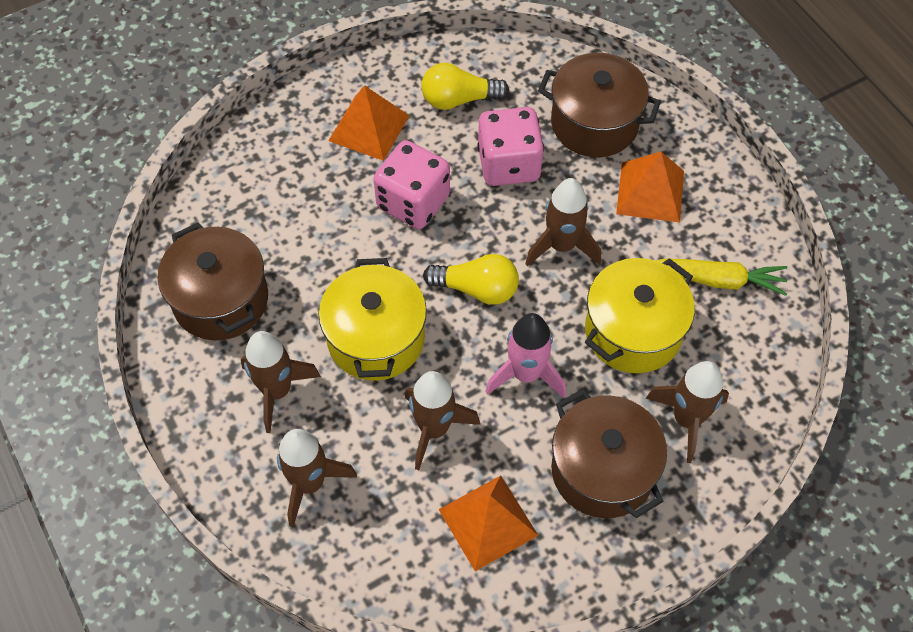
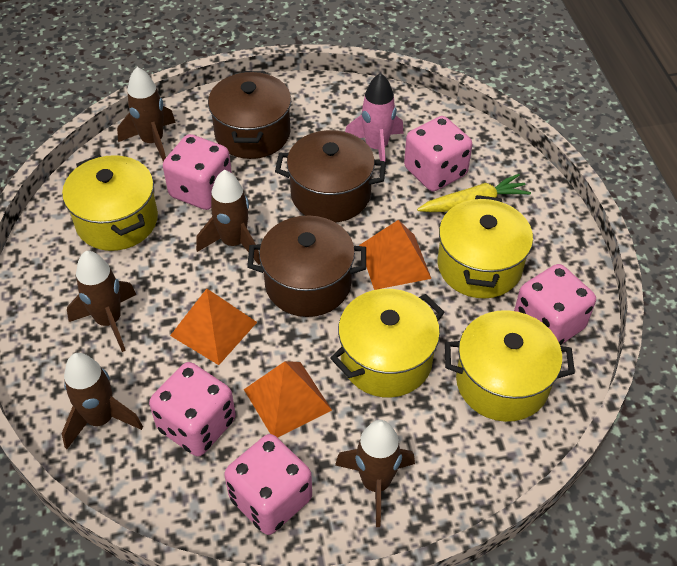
pink dice: [373,140,450,229] [477,107,544,186] = 2 -> [149,362,236,456] [163,134,232,210] [224,434,312,535] [404,116,472,191] [514,264,596,345] = 5
yellow light bulb: [421,63,509,110] [423,254,519,305] = 2 -> none = 0
yellow pot: [319,258,427,381] [585,258,695,373] = 2 -> [62,154,158,251] [330,289,445,398] [438,195,533,298] [445,310,575,422] = 4

